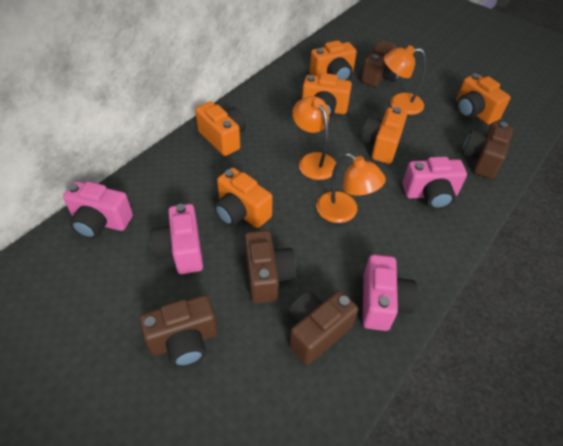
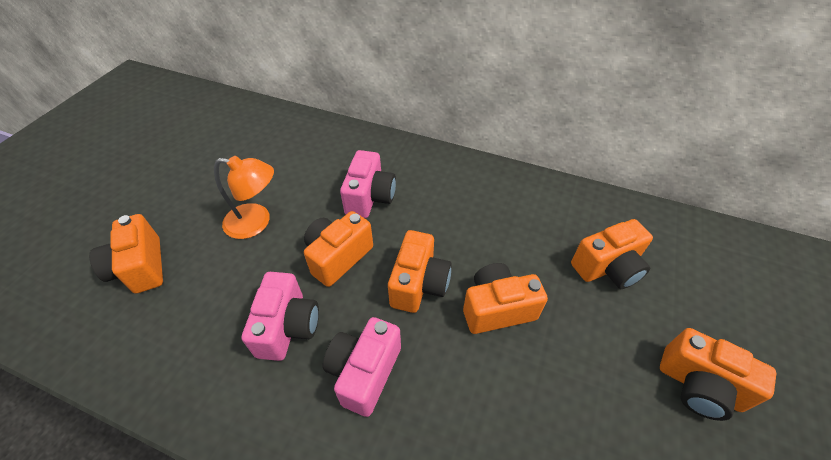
brown camera: [140,295,218,367] [245,230,296,304] [287,291,358,365] [361,40,399,87] [462,122,513,179] = 5 -> none = 0
orange lamp: [292,96,336,180] [316,153,386,223] [384,45,426,115] = 3 -> [214,156,274,239] = 1
pink camera: [63,181,133,239] [151,204,203,274] [363,255,418,331] [402,157,467,209] = 4 -> [241,272,319,361] [323,317,401,417] [340,150,396,218] = 3

